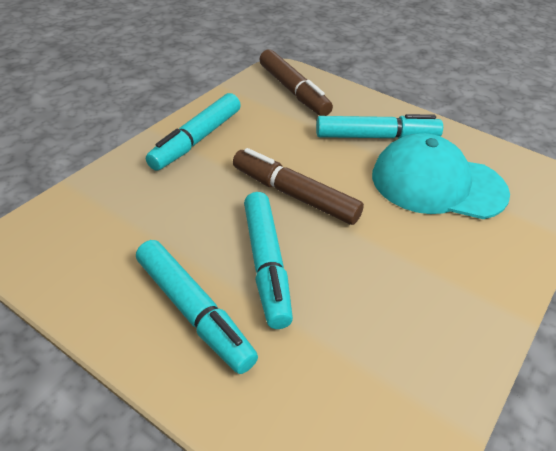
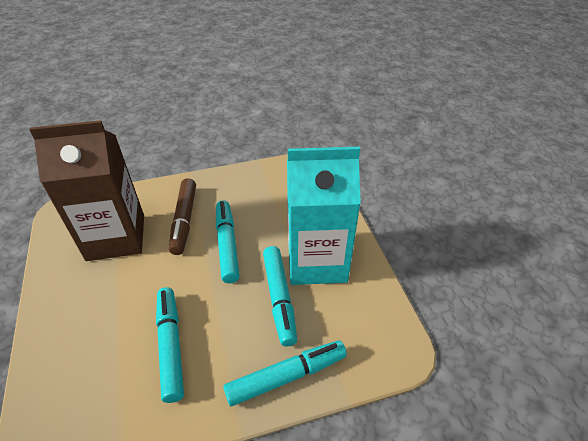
brown carton: none = 0 -> [29,120,144,261] = 1
brown marker: [233,148,364,225] [259,50,333,116] = 2 -> [169,178,196,255] = 1
turquoise cap: [372,133,510,219] = 1 -> none = 0
turquoise carton: none = 0 -> [287,147,361,285] = 1

